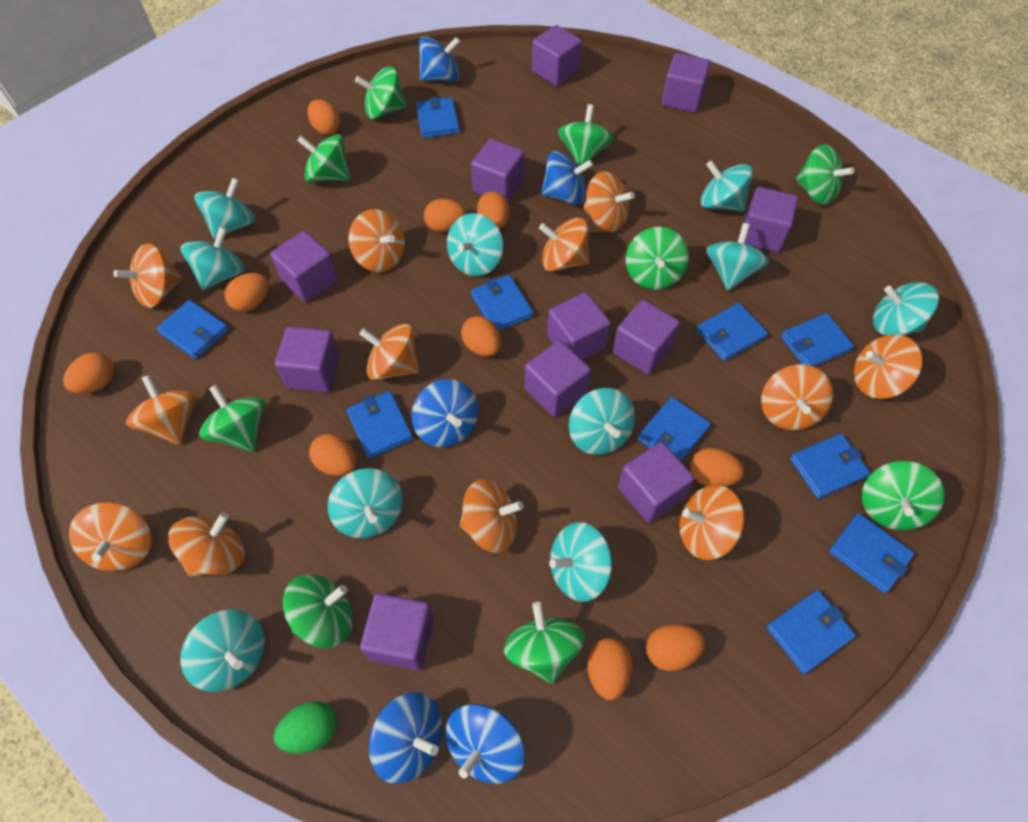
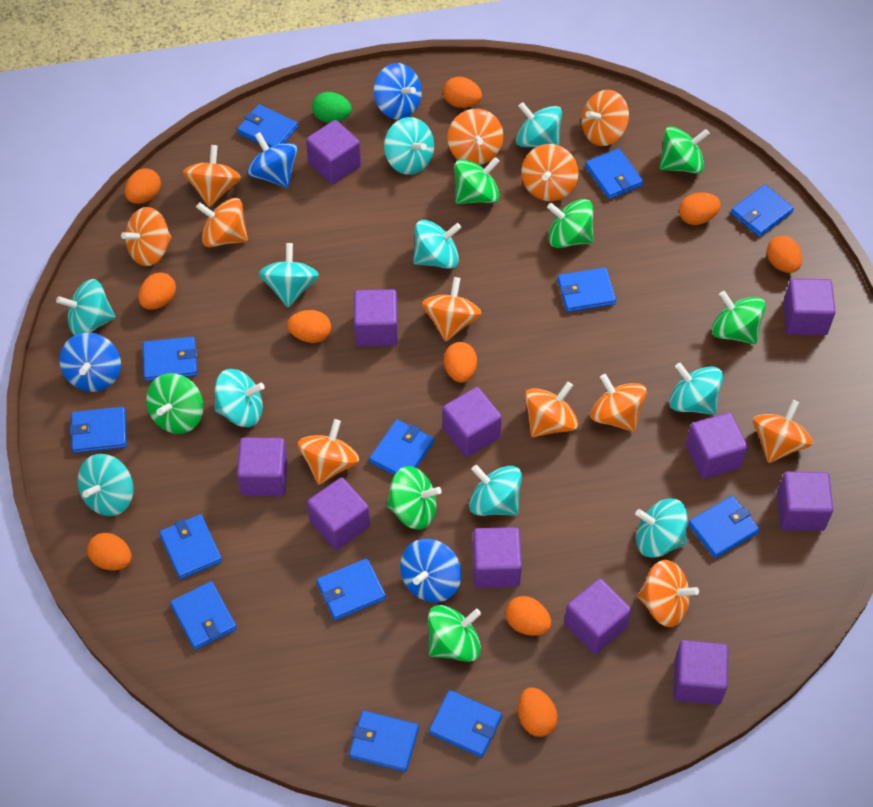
blue spinning top: [369,692,442,784] [411,379,479,447] [419,37,460,82] [446,704,525,784] [541,151,593,205] = 5 -> [59,332,121,392] [247,132,298,188] [374,63,422,119] [400,539,461,603] = 4
blue wallet: [156,300,229,359] [346,391,413,459] [416,97,460,138] [471,275,533,331] [637,397,711,462] [696,303,768,361] [766,590,856,674] [781,313,854,367] [790,434,871,499] [829,513,914,593] = 10 -> [69,407,127,453] [143,337,197,381] [159,514,222,579] [170,581,237,650] [237,104,298,148] [316,558,386,620] [349,710,419,772] [369,419,434,475] [429,690,502,758] [557,267,616,312] [585,148,644,199] [688,496,760,558] [731,184,794,237] = 13
green spinning top: [199,385,265,452] [283,574,353,648] [297,134,350,182] [355,66,407,119] [504,602,585,684] [558,104,614,166] [626,227,689,290] [796,145,855,205] [862,461,945,530] = 9 -> [146,373,204,434] [386,466,442,530] [428,605,481,662] [455,157,500,204] [547,199,594,248] [659,126,710,174] [712,291,766,344] = 7

